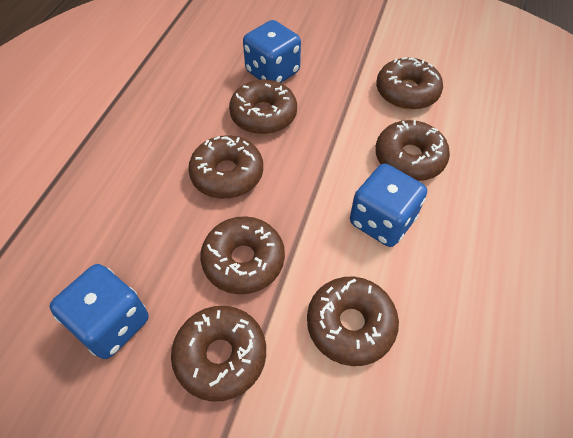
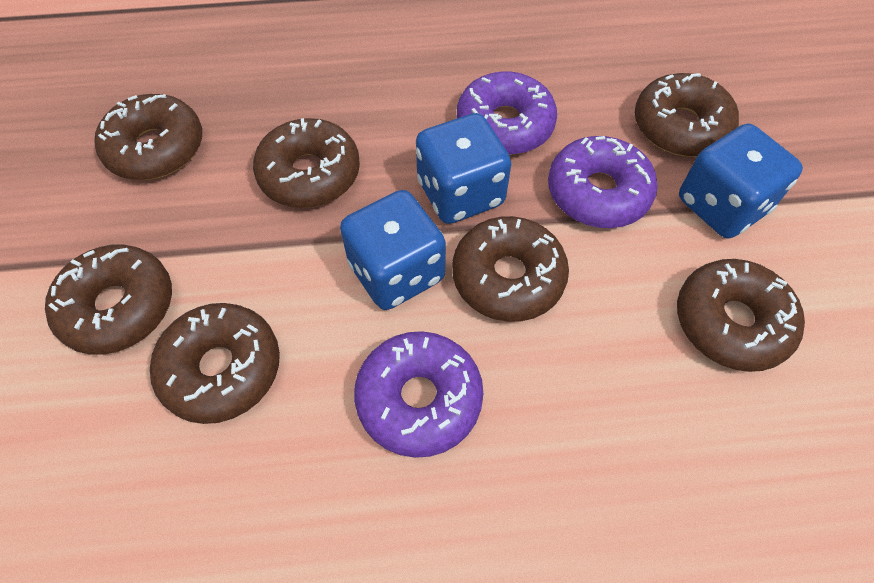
purple donut: none = 0 -> [354,331,483,458] [457,71,557,155] [548,136,658,228] = 3

